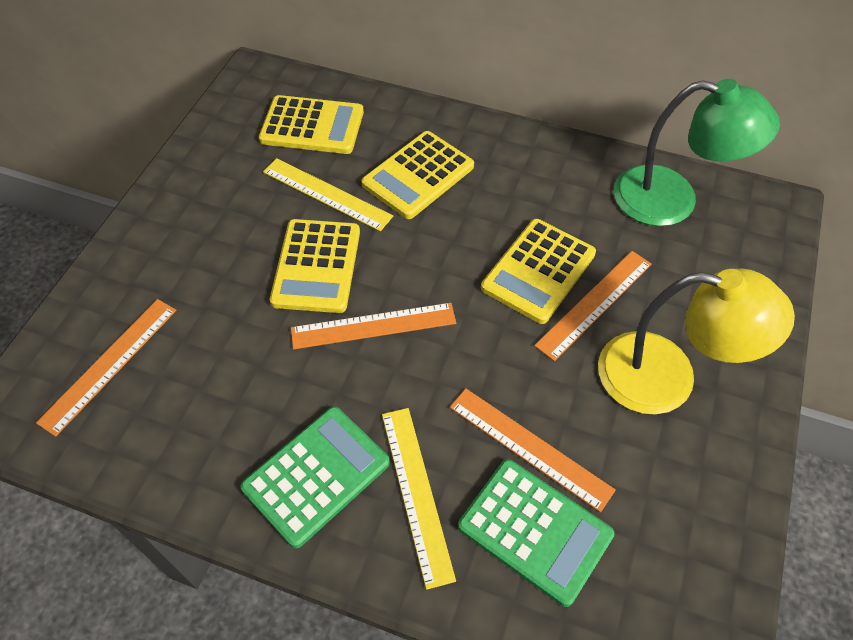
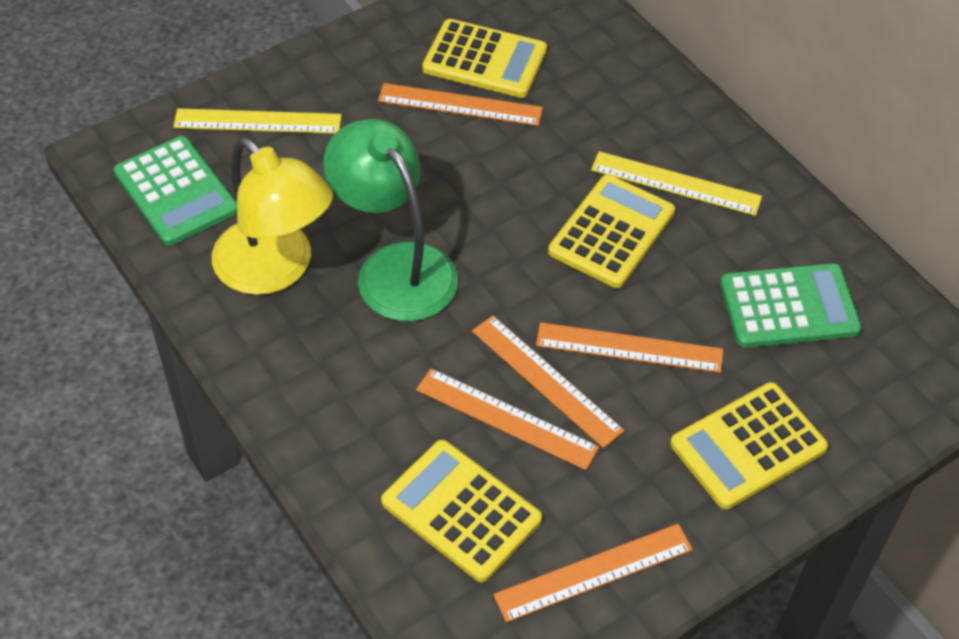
orange ruler: [36,299,176,437] [291,303,456,349] [450,388,616,512] [534,251,652,361] = 4 -> [378,83,543,126] [416,368,599,470] [472,315,624,448] [493,524,693,623] [536,322,723,373] = 5

